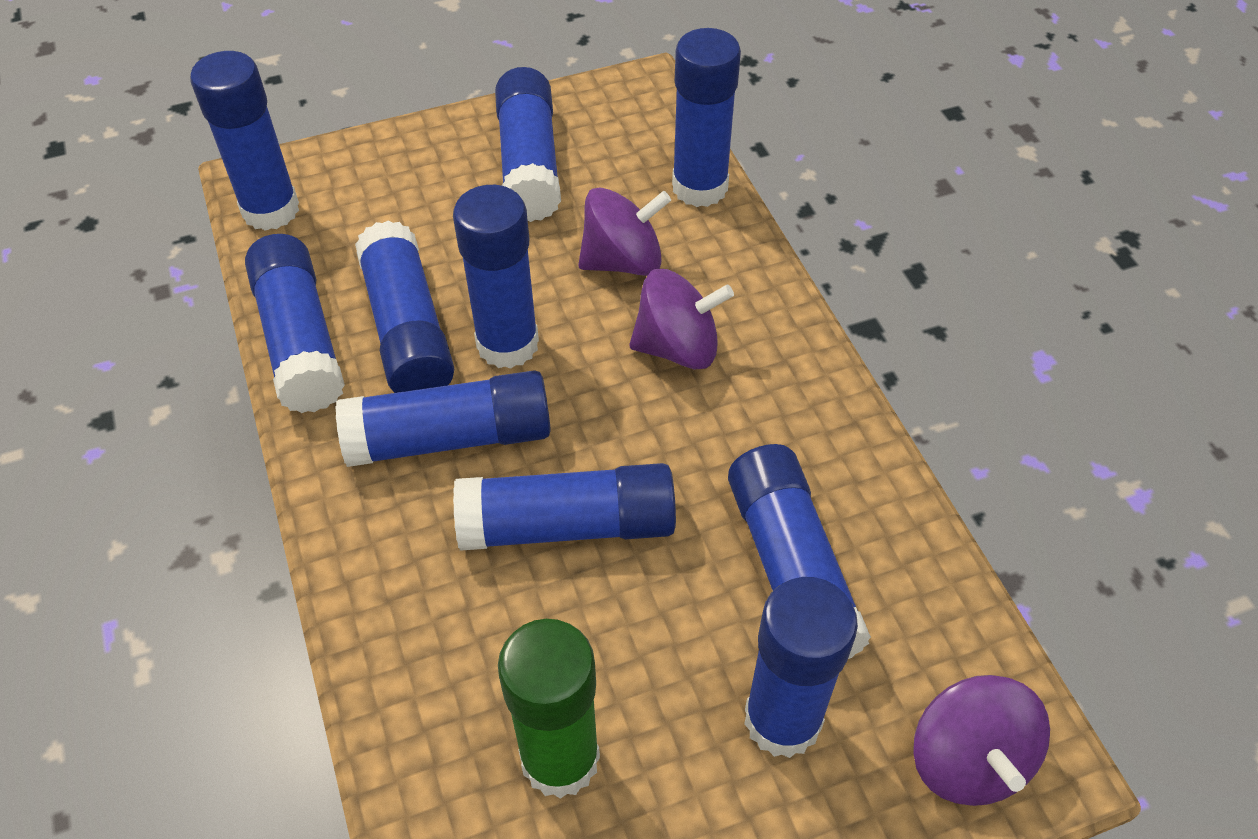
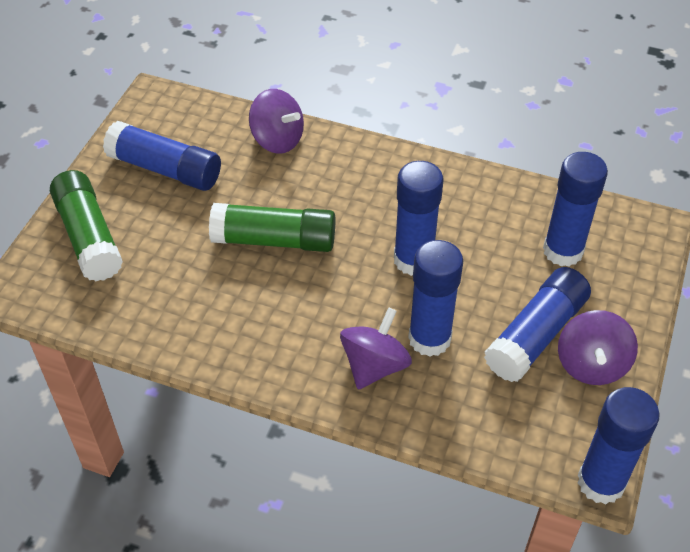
blue glue stick: [190,51,299,231] [245,234,345,413] [335,370,551,467] [355,220,454,393] [453,185,539,369] [453,463,676,551] [495,67,561,222] [672,28,741,207] [728,444,871,659] [744,577,858,758] = 10 -> [103,121,221,191] [394,161,443,276] [408,240,463,357] [484,267,591,382] [543,152,608,266] [578,387,660,505] = 6
green glue stick: [498,619,600,799] = 1 -> [50,170,123,281] [209,203,335,252] = 2

